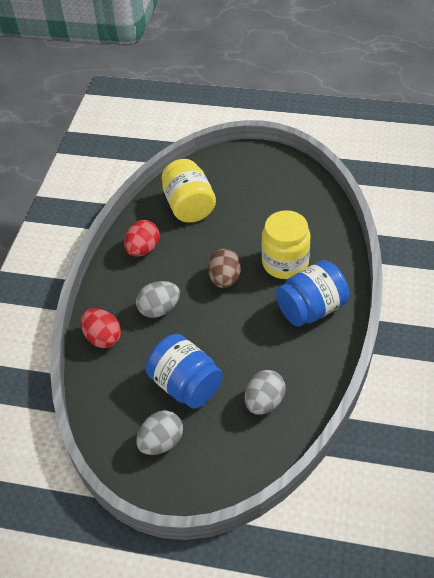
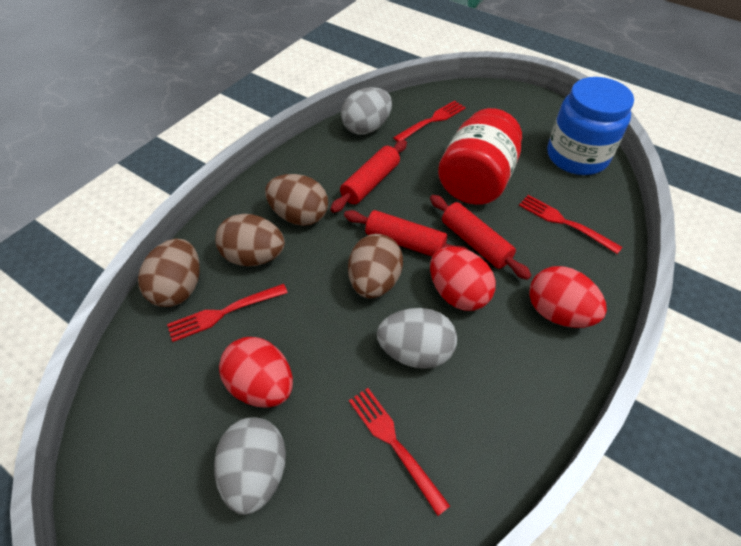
blue jar: [146,334,223,409] [276,260,349,327] = 2 -> [547,77,634,175] = 1
brown egg: [208,249,241,288] = 1 -> [138,239,200,307] [215,214,285,266] [265,174,328,226] [348,234,403,298] = 4
red egg: [80,308,121,348] [124,220,159,257] = 2 -> [219,337,293,408] [430,247,496,311] [529,266,607,328] = 3
red fork: none = 0 -> [167,284,288,342] [349,388,450,516] [393,100,466,142] [519,195,622,254] = 4
red jar: none = 0 -> [438,108,522,205] = 1
red rolling pin: none = 0 -> [330,140,407,213] [344,210,468,256] [430,195,532,280] = 3
yellow jar: [162,159,216,223] [261,210,311,279] = 2 -> none = 0

